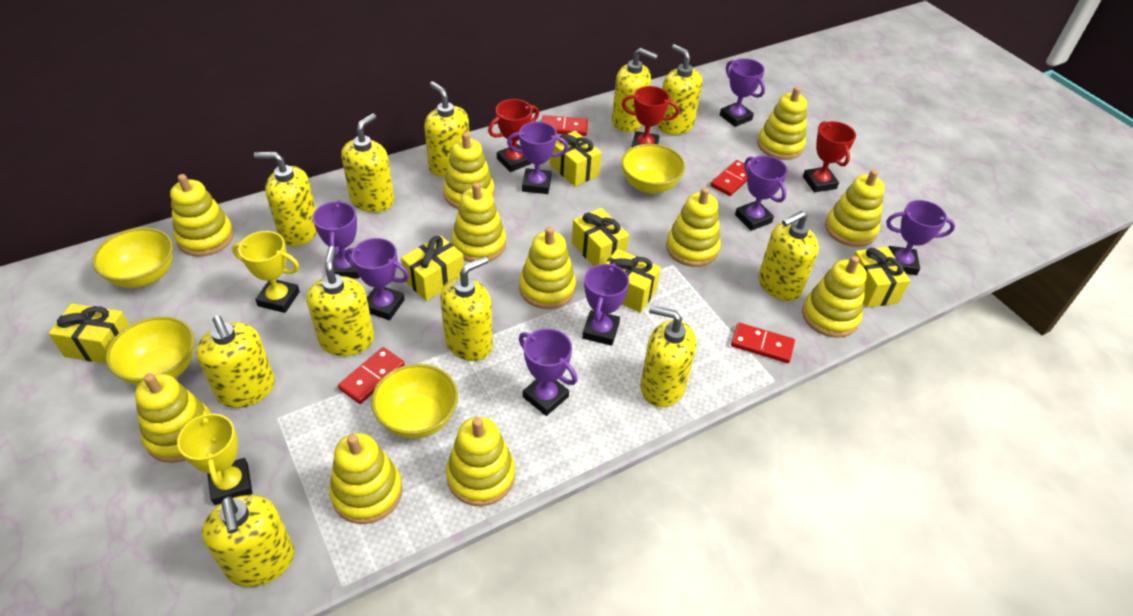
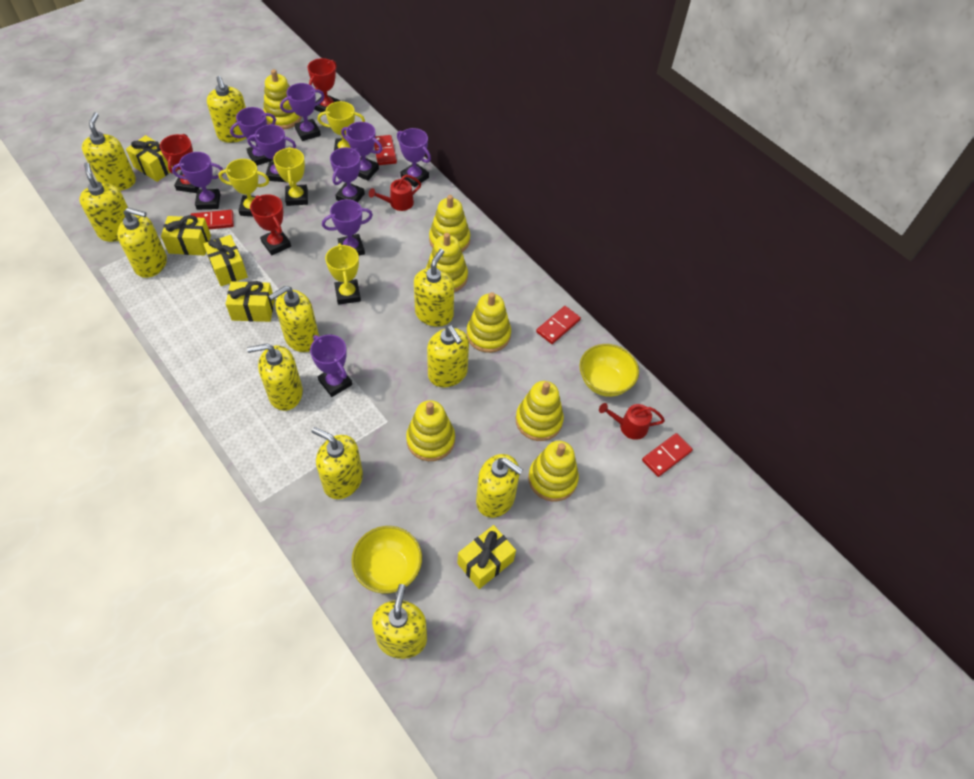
purple trophy: [312,200,360,279] [345,238,409,320] [507,121,568,194] [519,328,577,416] [582,263,629,346] [720,58,765,127] [735,156,788,231] [886,200,955,275] = 8 -> [172,152,224,210] [230,107,276,166] [247,125,296,182] [280,83,325,141] [310,335,352,397] [322,199,373,256] [330,147,365,203] [341,122,382,181] [397,128,431,187] = 9
red watering can: none = 0 -> [369,175,421,211] [599,403,665,440] = 2
yellow bowl: [92,227,173,288] [106,316,194,386] [371,364,458,439] [621,144,685,194] = 4 -> [351,526,422,594] [580,344,639,397] = 2
yellow gift: [49,303,129,363] [401,235,464,301] [550,131,602,187] [572,208,629,266] [606,249,661,313] [854,247,910,308] = 6 -> [126,135,173,182] [161,215,211,256] [203,235,248,286] [226,281,275,322] [457,525,516,589] = 5
yellow stacking toy: [135,373,212,463] [170,174,234,256] [329,433,403,524] [443,132,494,209] [446,417,515,506] [452,182,506,262] [519,227,576,309] [666,187,721,267] [757,86,807,160] [802,256,867,338] [825,169,884,247] = 11 -> [263,69,302,129] [406,400,455,461] [426,233,468,292] [429,195,470,252] [467,292,511,353] [516,381,564,441] [528,441,579,502] = 7
yellow trophy: [177,410,253,505] [232,231,300,313] = 2 -> [218,159,269,216] [273,147,308,206] [318,101,365,151] [325,243,361,305] = 4

